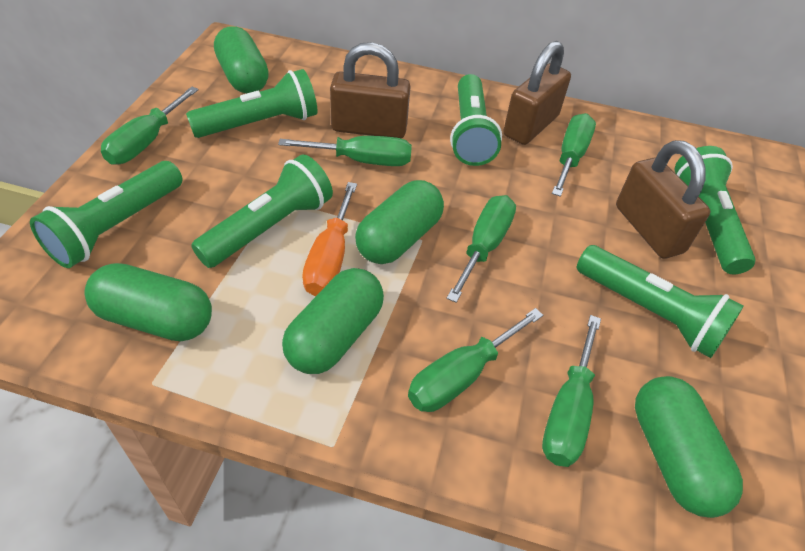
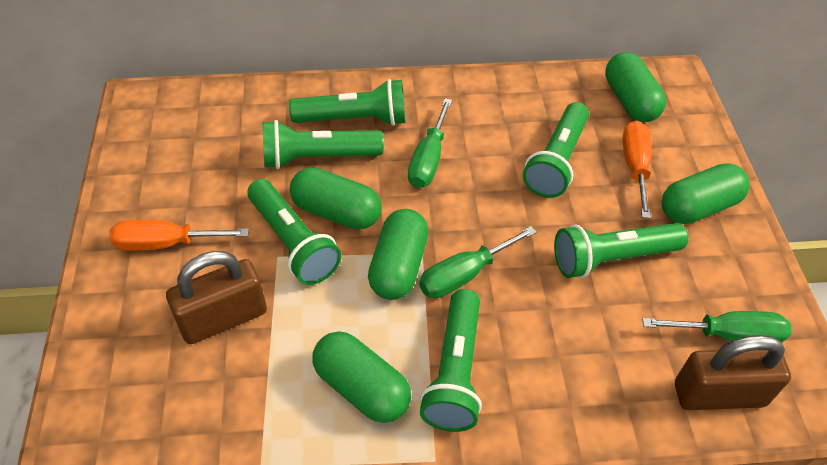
brown padlock: [330,42,411,138] [503,41,571,145] [616,140,710,259] = 3 -> [166,251,267,344] [675,335,791,410] = 2
green screwdriver: [101,87,199,165] [278,136,412,166] [408,308,543,412] [446,195,516,303] [542,315,601,467] [552,113,596,197] = 6 -> [408,98,452,188] [419,226,536,298] [642,311,791,342] = 3
orange screwdriver: [302,182,357,296] = 1 -> [109,220,249,251] [623,121,652,219] = 2

